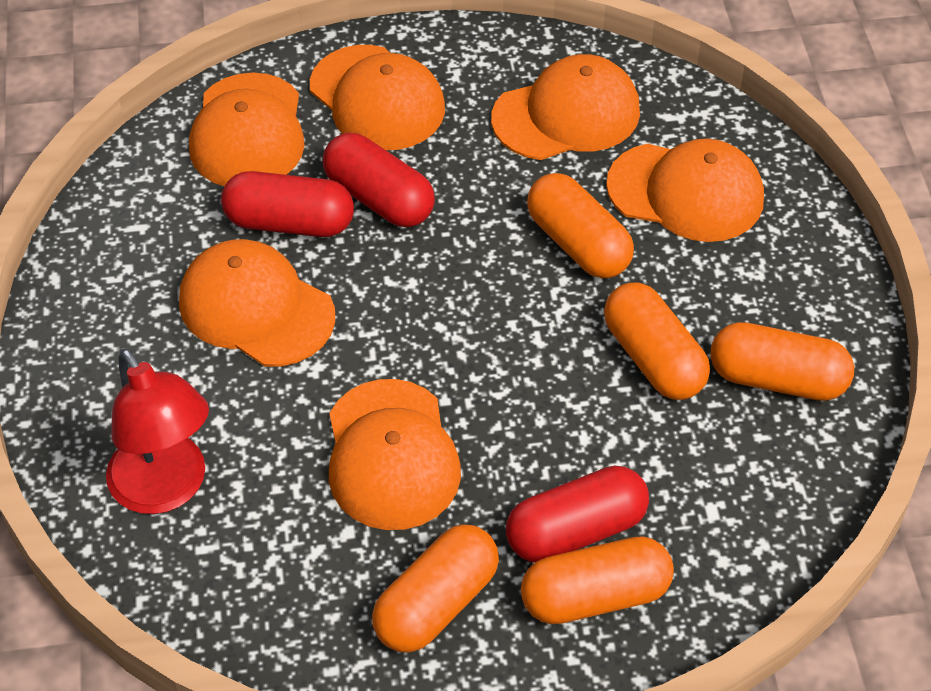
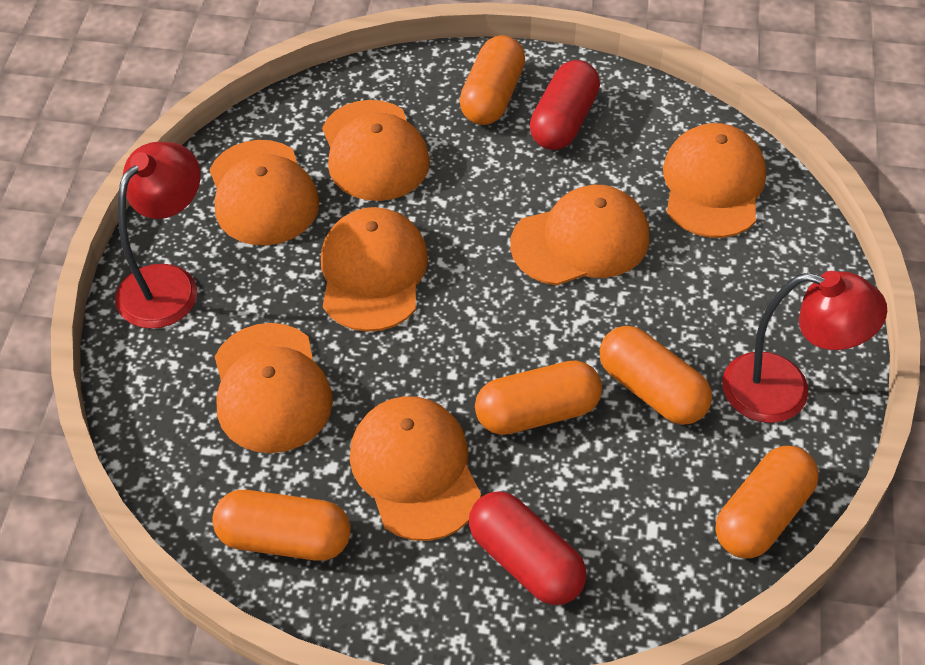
orange cap: [179,239,335,367] [189,72,305,186] [310,45,445,150] [329,379,461,530] [491,54,640,160] [606,139,764,242] = 6 -> [210,140,319,245] [215,323,333,453] [321,207,428,332] [322,100,430,201] [350,396,481,541] [510,185,650,286] [663,123,766,238] = 7
red capsule: [221,171,354,237] [323,133,435,227] [506,466,649,562] = 3 -> [469,491,586,605] [530,60,600,150] = 2
red lamp: [106,348,209,514] = 1 -> [115,142,200,329] [722,271,887,423] = 2

